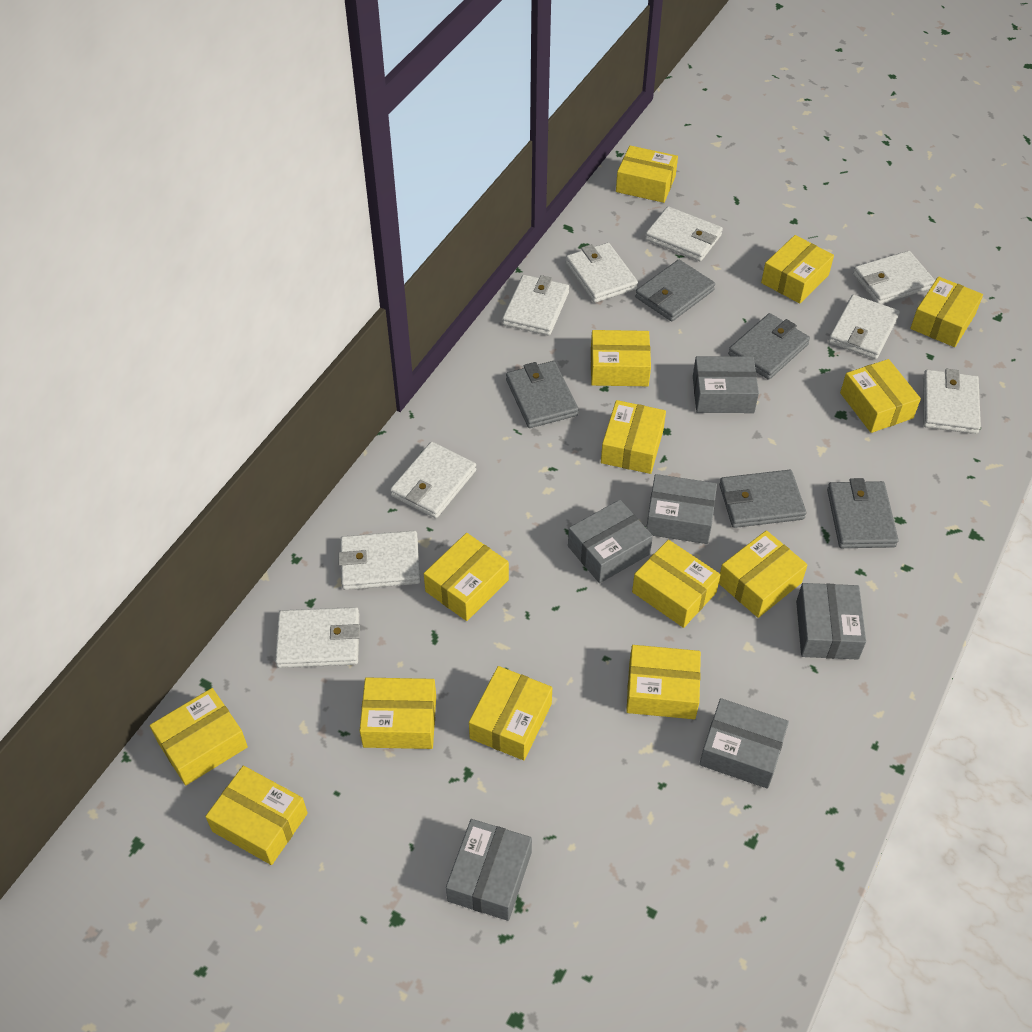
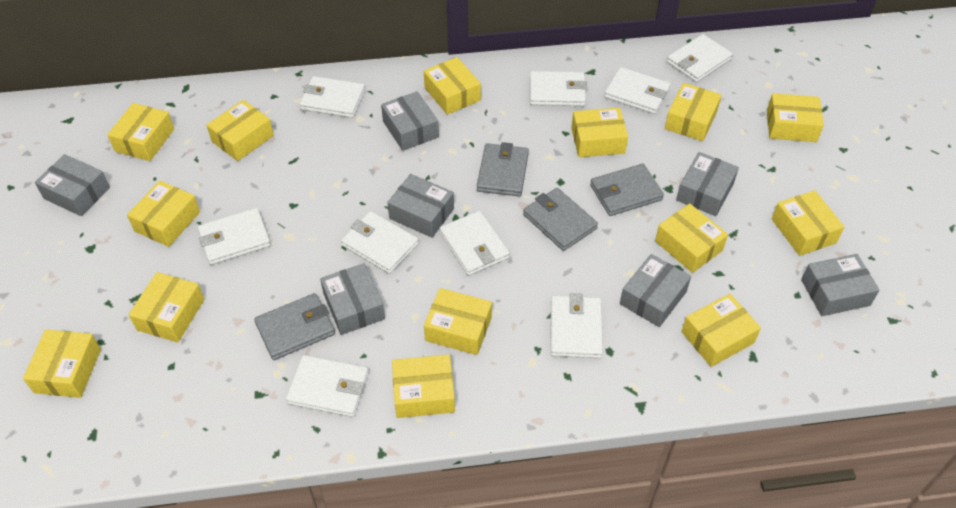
grey box: [446,819,532,921] [568,500,653,583] [646,474,717,544] [693,356,759,413] [699,698,789,789] [796,583,866,660] = 6 -> [35,154,110,216] [320,263,385,335] [381,91,439,151] [387,174,454,238] [620,254,691,327] [676,152,739,216] [801,254,880,316] = 7
grey wallet: [506,361,579,428] [636,259,715,322] [719,470,806,528] [728,313,810,380] [827,478,899,548] = 5 -> [254,293,335,360] [477,142,529,197] [523,188,598,251] [590,164,664,216] = 4

